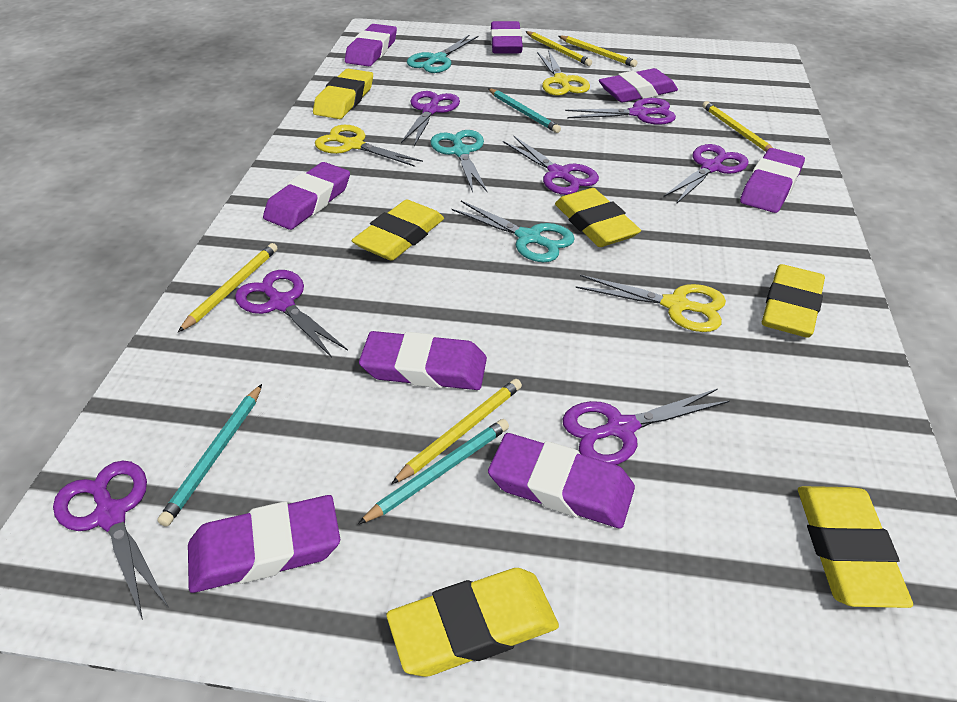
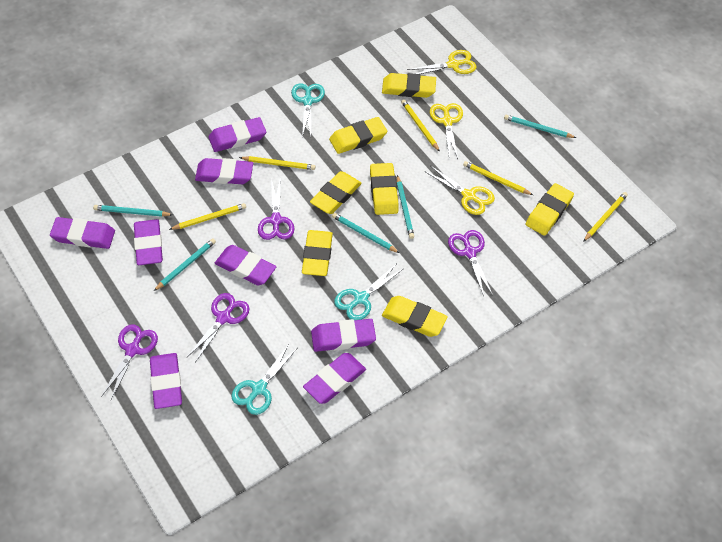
purple scissors: [53,461,169,620] [235,270,348,358] [401,91,460,146] [503,136,599,195] [563,389,730,465] [565,98,676,125] [663,144,748,204] = 7 -> [101,325,158,400] [186,293,250,362] [258,178,295,240] [448,230,493,296] = 4
turquoise pencil: [158,384,262,527] [358,419,509,524] [488,88,561,133] = 3 -> [93,205,173,217] [154,238,216,291] [332,213,400,253] [397,175,414,239] [504,115,576,138] = 5
yellow eraser: [313,69,373,119] [352,200,444,261] [387,568,559,677] [555,188,641,247] [762,264,825,338] [798,486,913,608] = 6 -> [302,230,333,276] [310,171,362,214] [329,117,387,154] [370,163,399,215] [382,73,436,98] [382,296,448,337] [526,183,574,236] = 7

